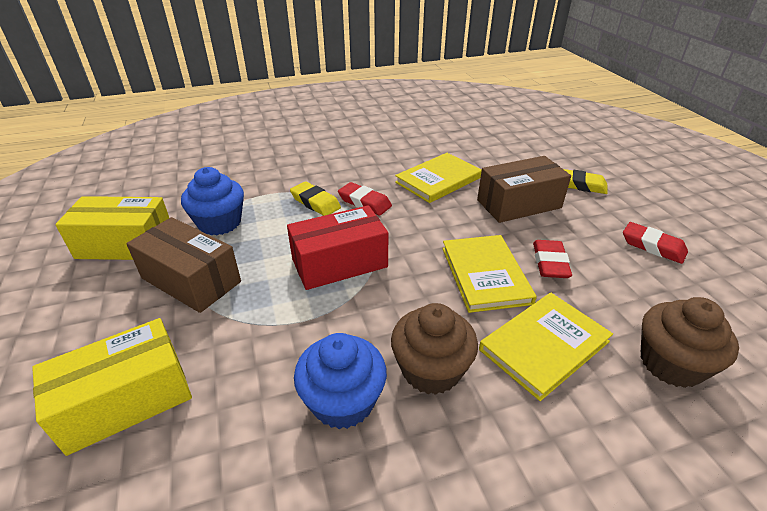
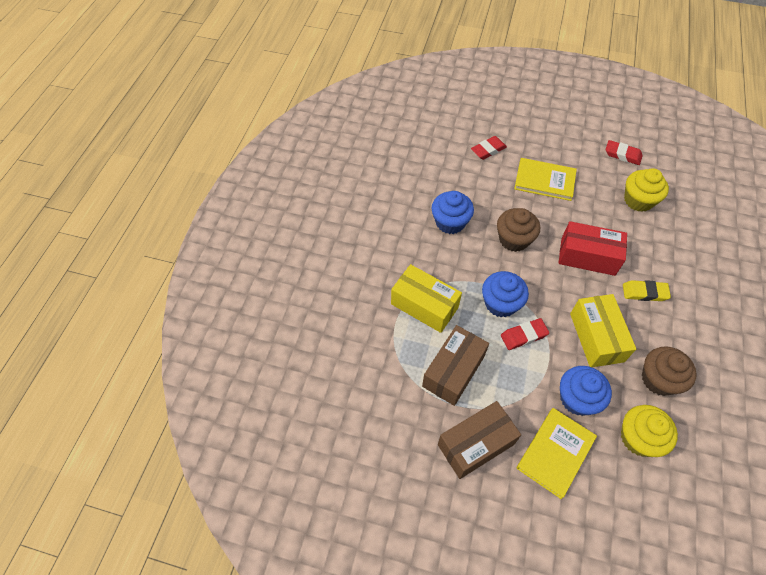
blue cupcake: [181,167,244,235] [294,333,387,429] = 2 -> [432,191,474,234] [482,271,529,317] [560,366,612,416] = 3
yellow book: [395,153,482,203] [442,235,537,313] [479,293,613,401] = 3 -> [514,158,577,201] [516,408,597,499] = 2
yellow cupcake: none = 0 -> [621,405,678,457] [624,168,669,212] = 2
yellow eraser: [290,181,341,216] [563,169,608,194] = 2 -> [623,280,671,301] = 1

